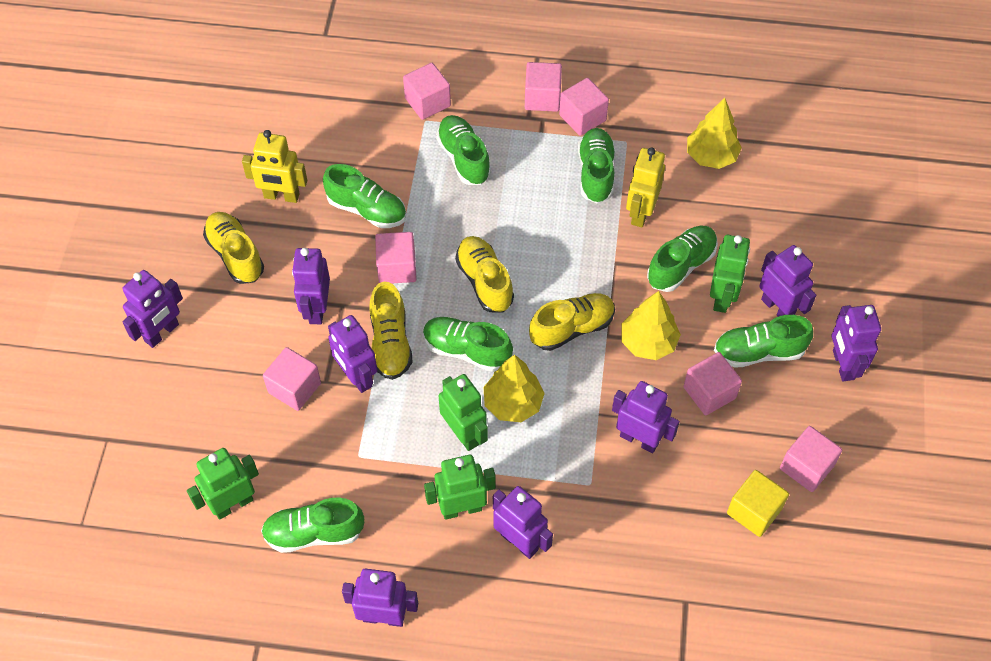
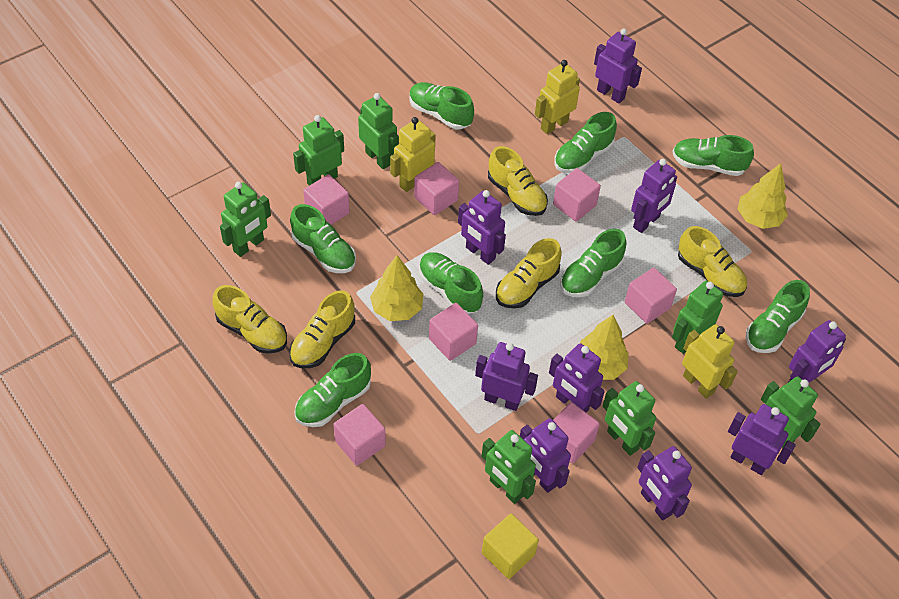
green robot: [187,448,259,520] [424,455,495,520] [439,374,488,451] [710,235,750,313] = 4 -> [220,182,271,257] [293,115,344,186] [358,93,399,169] [481,430,536,504] [602,381,656,456] [672,281,723,354] [761,376,821,449] = 7
green shoe: [261,498,364,553] [323,164,406,228] [423,317,513,372] [436,115,491,185] [578,128,615,204] [647,226,718,292] [714,315,813,368] = 7 -> [290,204,356,273] [294,353,371,427] [410,82,474,129] [419,252,483,314] [554,112,617,173] [560,229,627,297] [672,135,754,176] [746,280,810,353] = 8
purple robot: [122,270,183,348] [292,248,330,324] [328,315,377,393] [342,568,418,627] [493,486,553,559] [612,381,680,453] [759,245,816,317] [831,305,881,381] = 8 -> [458,190,506,265] [475,342,538,411] [520,418,571,493] [549,343,605,413] [594,29,642,103] [631,159,677,233] [637,446,692,520] [728,404,796,475] [789,320,846,382] = 9
yellow robot: [242,130,307,203] [626,147,665,227] = 2 -> [390,117,436,192] [535,60,580,134] [682,324,738,399] = 3
yellow shoe: [203,212,264,284] [370,282,413,380] [455,236,514,312] [529,293,615,351] = 4 -> [212,285,287,354] [289,290,355,368] [488,146,548,216] [496,238,562,309] [678,226,747,297] = 5

